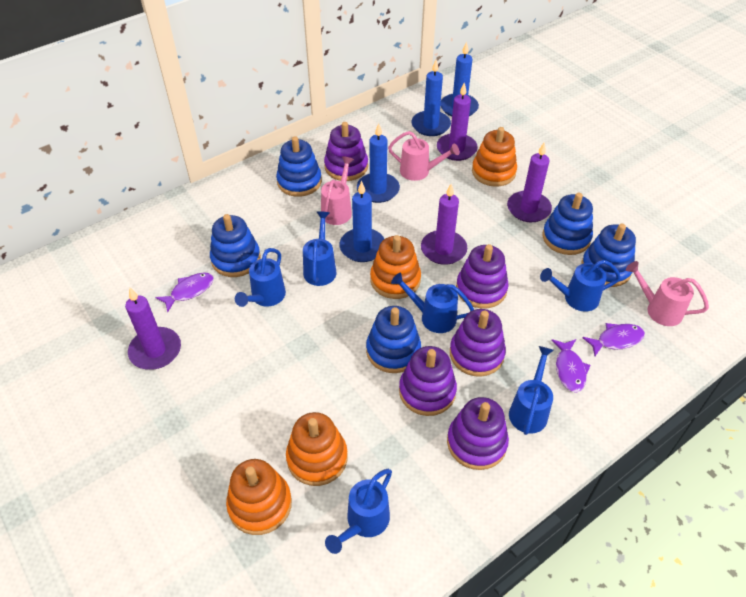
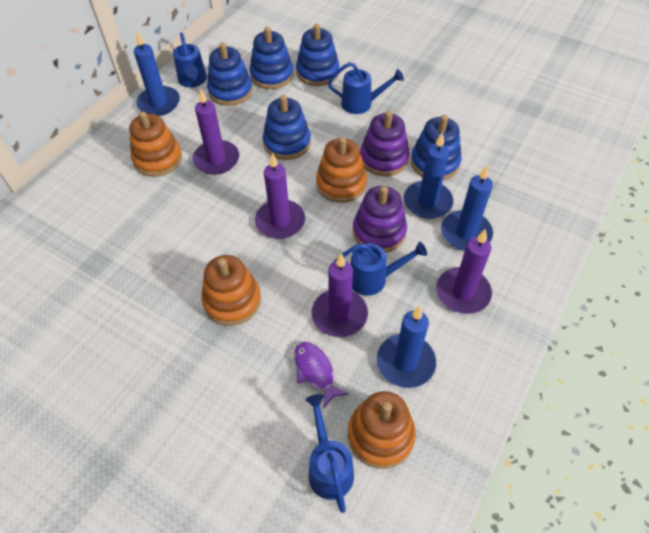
blue watering can: [235,248,286,307] [303,211,336,286] [325,469,392,554] [391,273,474,333] [509,346,554,435] [540,260,621,312] = 6 -> [173,32,207,87] [305,394,354,513] [328,62,404,114] [335,242,427,296] = 4
pink watering can: [321,156,354,225] [388,131,459,181] [626,261,709,326] = 3 -> none = 0
purple fish: [155,273,214,312] [551,339,590,393] [582,323,645,356] = 3 -> [294,342,349,409] = 1
purple stacking toy: [324,122,368,181] [399,346,457,416] [447,397,509,470] [450,309,506,377] [456,244,509,308] = 5 -> [353,186,407,253] [360,111,410,176] = 2

